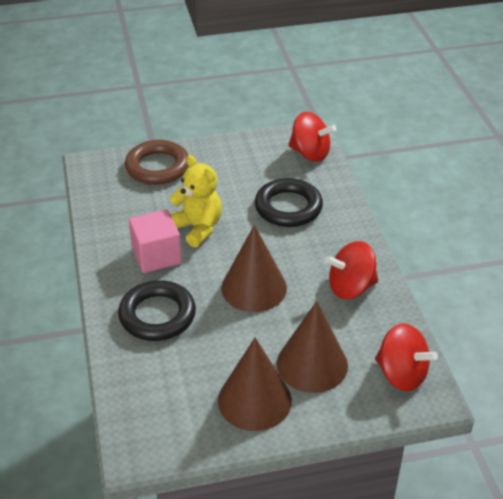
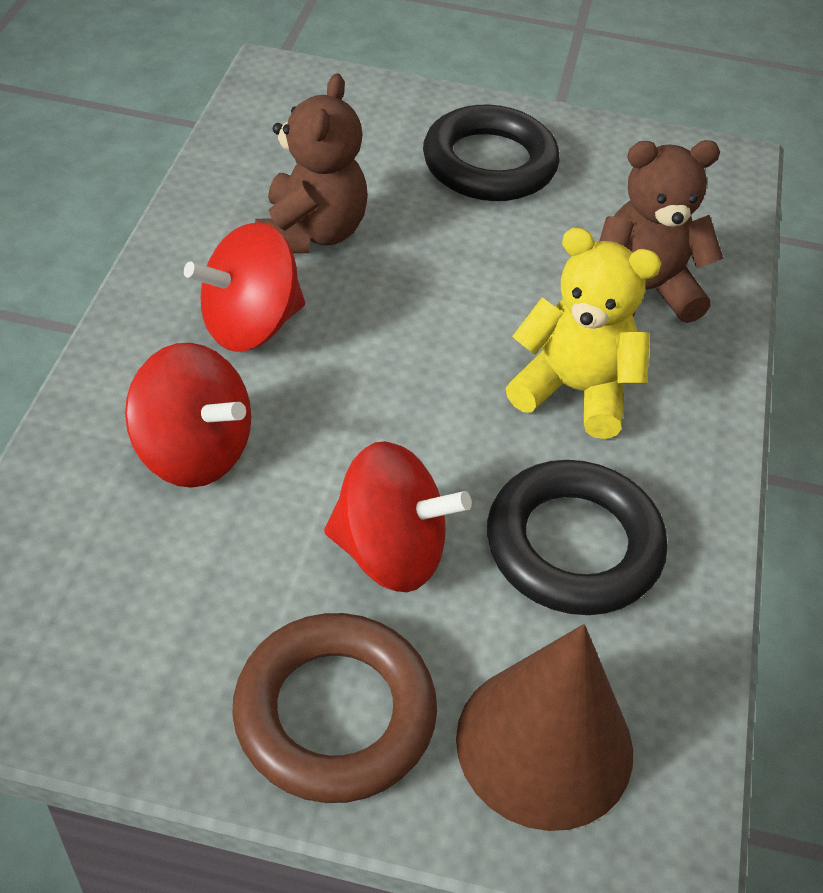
brown cone: [218,338,292,431] [221,225,287,312] [277,301,348,393] = 3 -> [456,624,633,831] = 1
brown teddy bear: none = 0 -> [255,73,368,253] [599,140,723,323] = 2
pink cube: [129,209,182,273] = 1 -> none = 0

